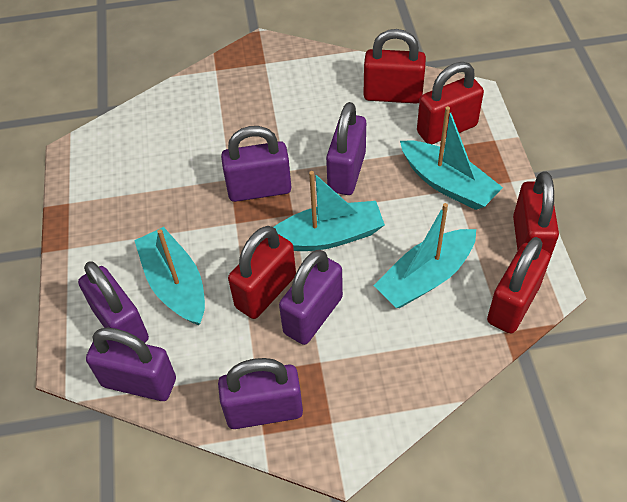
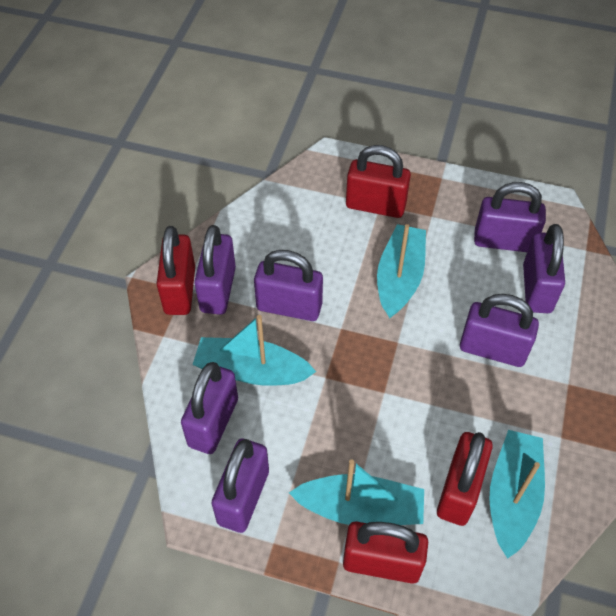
purple padlock: [78,261,149,343] [86,327,176,401] [218,358,303,429] [221,126,291,202] [279,250,343,345] [326,102,366,195] = 6 -> [181,362,238,454] [194,225,236,315] [211,438,269,533] [254,250,323,321] [460,294,539,367] [474,182,546,252] [523,224,565,313] = 7
red padlock: [228,226,296,319] [364,29,426,103] [417,62,484,144] [487,237,550,334] [513,171,559,259] = 5 -> [156,226,195,315] [343,522,428,584] [346,145,411,218] [437,432,493,526] = 4

